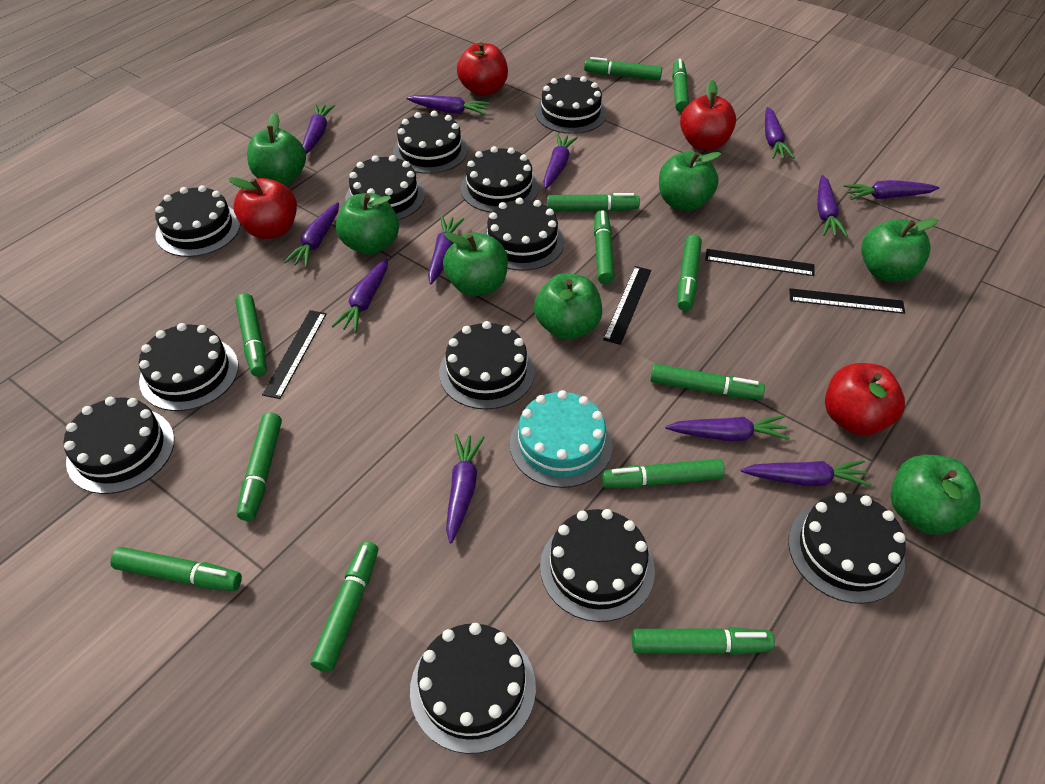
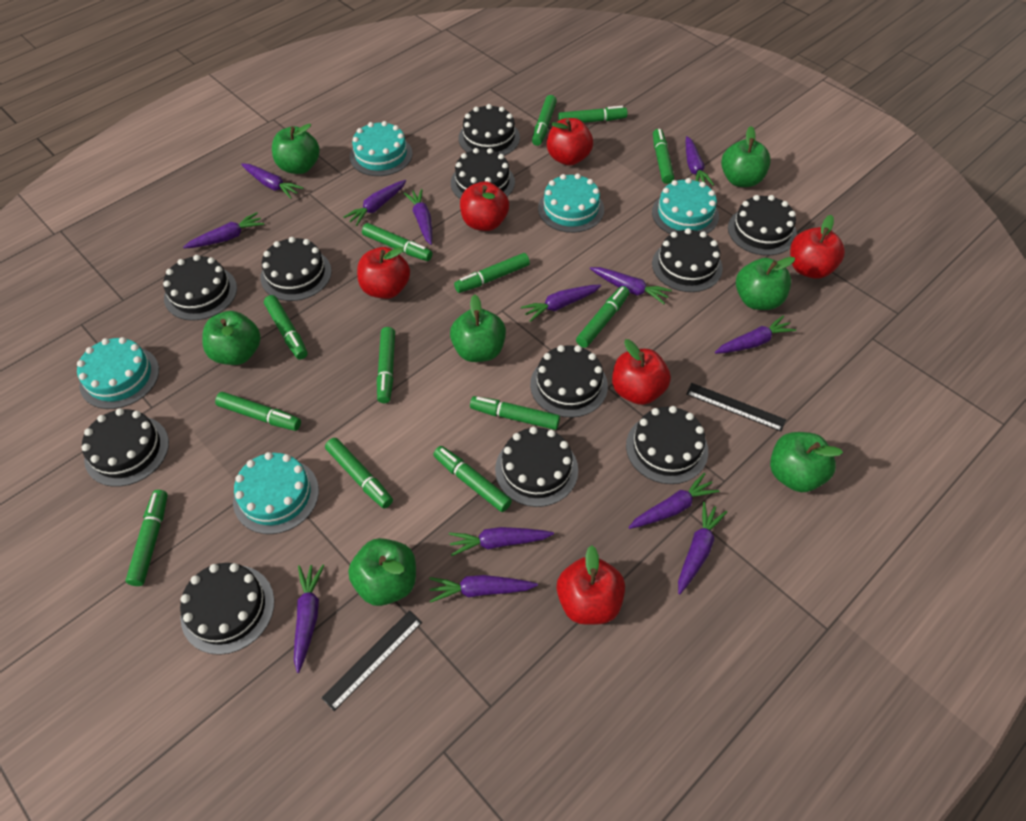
black cake: [64,397,174,494] [139,323,239,411] [155,185,240,257] [345,155,425,220] [393,111,468,174] [410,623,536,754] [439,321,535,410] [460,146,539,213] [483,197,564,271] [535,75,607,134] [540,509,655,622] [788,492,906,604] = 12 -> [82,408,169,487] [163,255,237,321] [180,563,274,655] [260,237,332,301] [451,148,515,199] [459,104,520,156] [495,427,578,507] [530,345,608,418] [626,406,708,484] [652,228,723,292] [728,195,797,256] = 11
black ruler: [262,310,327,399] [603,266,651,345] [705,249,815,276] [789,288,905,314] = 4 -> [321,610,422,711] [686,383,786,432] = 2
green marker: [110,547,242,591] [235,293,267,377] [237,413,282,521] [311,541,378,672] [547,193,640,211] [584,57,662,80] [594,210,615,284] [602,459,725,488] [632,627,775,655] [650,364,765,400] [672,59,689,113] [678,235,702,311] = 12 -> [125,490,168,586] [215,392,301,431] [264,295,308,359] [325,438,393,509] [362,223,432,261] [377,327,395,403] [433,446,512,512] [454,253,530,293] [470,396,560,430] [532,95,557,146] [558,106,628,123] [576,286,630,348] [653,129,674,184] = 13
purple carrot: [284,202,339,268] [303,104,335,154] [332,258,388,333] [406,95,490,115] [428,216,464,284] [446,434,485,544] [543,134,578,189] [665,416,790,441] [741,460,872,487] [765,107,795,159] [817,175,848,237] [843,180,939,200] = 12 -> [183,212,264,249] [241,164,303,199] [294,565,324,673] [343,180,406,226] [404,189,432,245] [429,575,538,603] [449,527,554,556] [521,284,601,322] [590,267,672,304] [628,473,720,529] [678,502,727,594] [686,136,714,186] [715,315,796,354] = 13
red apple: [229,177,297,239] [457,42,508,96] [680,80,736,150] [825,363,905,435] = 4 -> [357,247,410,299] [460,181,509,231] [547,118,593,166] [557,545,625,625] [612,339,671,405] [790,215,845,279] = 6
turquoise cake: [510,390,613,488] = 1 -> [77,337,159,409] [233,452,319,534] [350,121,413,176] [538,174,604,233] [652,178,719,234] = 5

